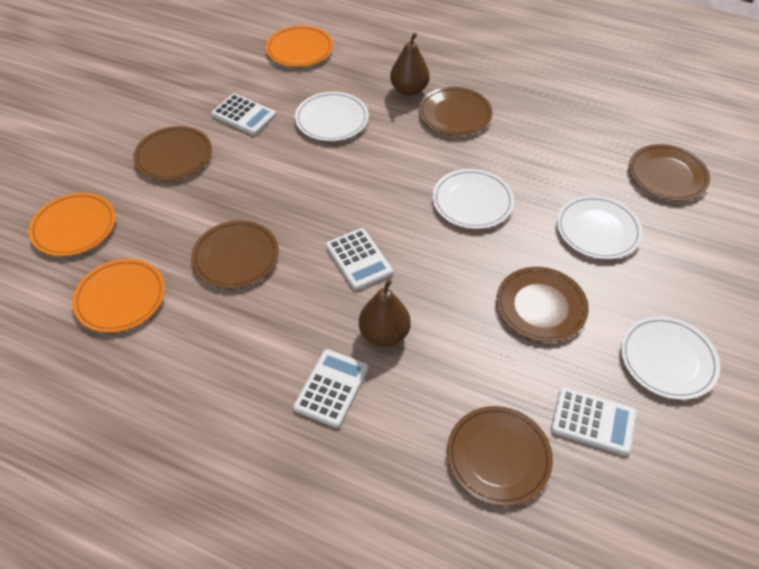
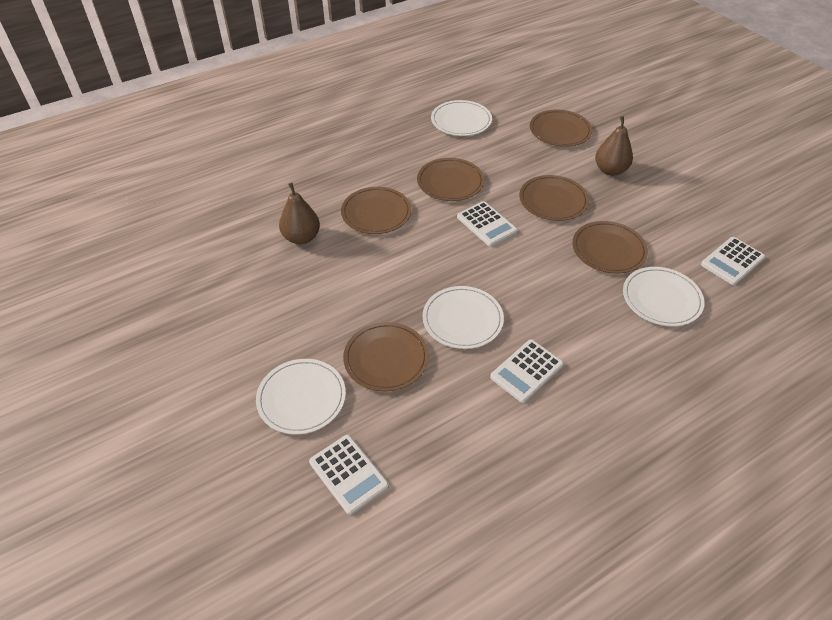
orange plate: [29,193,116,256] [72,259,165,333] [266,26,333,67] = 3 -> none = 0

